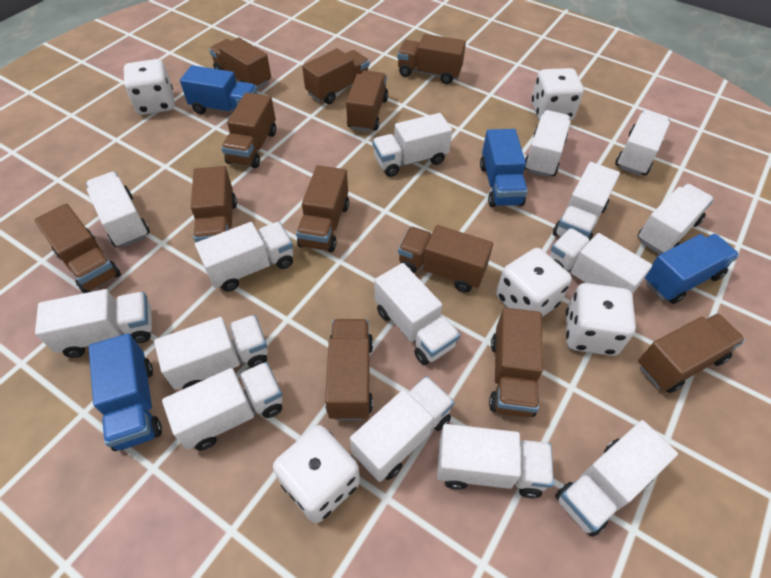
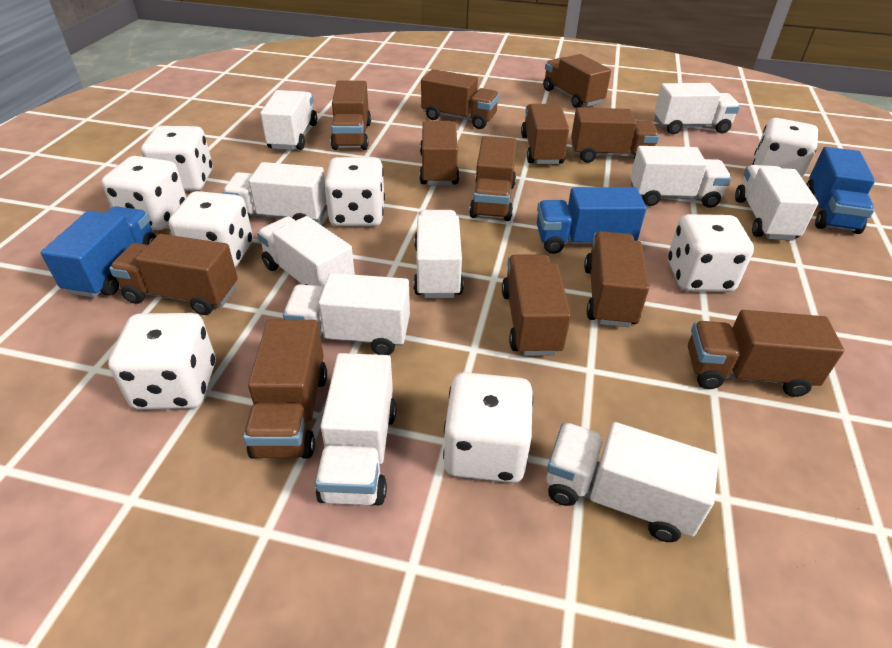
blue truck: [89,333,162,451] [180,65,258,114] [480,129,528,207] [645,234,739,304] = 4 -> [41,206,156,298] [537,187,647,254] [806,147,875,234] = 3
white dice: [124,59,174,115] [273,425,360,523] [496,248,572,317] [531,68,584,121] [566,283,636,356] = 5 -> [102,156,186,230] [108,313,216,410] [141,126,213,191] [169,191,253,268] [324,157,385,226] [443,372,533,483] [668,214,754,292] [752,118,818,179] = 8
white truck: [35,289,152,358] [86,172,150,247] [154,315,268,390] [162,362,283,451] [195,222,293,292] [350,376,455,482] [373,113,452,177] [375,263,460,365] [437,424,554,498] [524,110,571,177] [550,228,652,294] [553,162,620,241] [555,420,678,537] [615,110,670,175] [637,184,714,255] = 15 -> [222,162,326,222] [257,216,355,287] [260,90,317,150] [283,273,410,355] [315,353,396,505] [413,210,464,298] [547,422,719,542] [630,146,731,208] [654,83,740,134] [735,165,818,241] = 10

